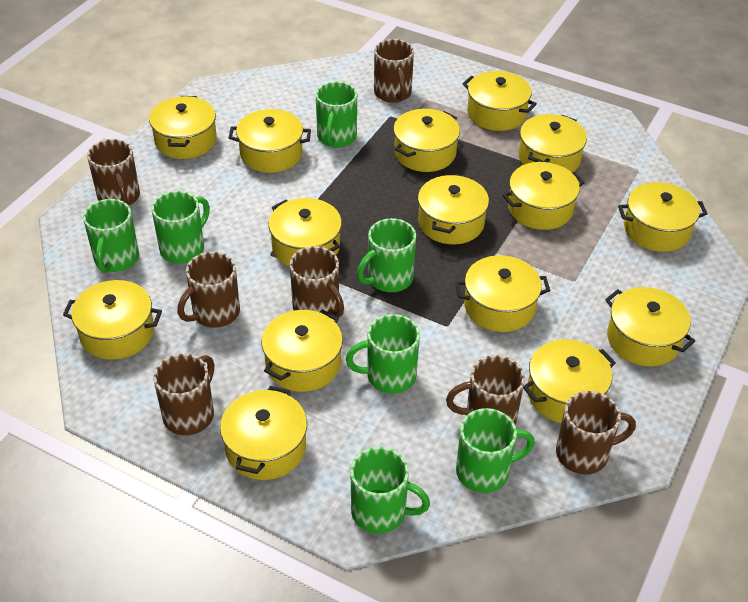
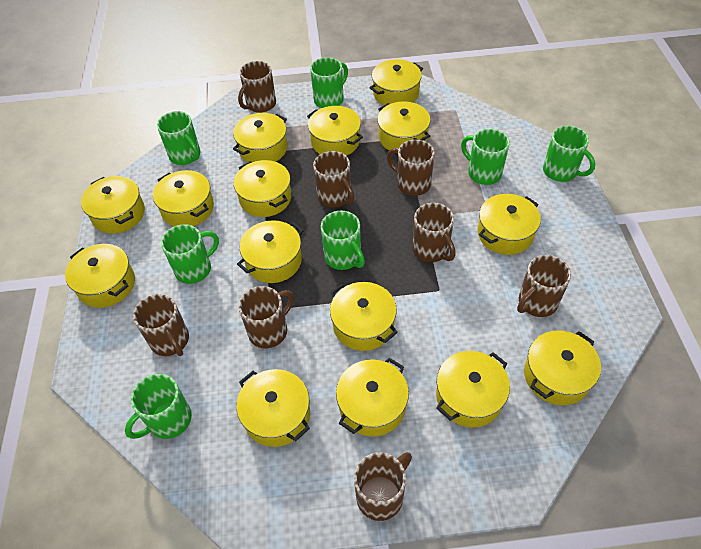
brown mug: [87,139,140,206] [153,353,214,435] [177,252,240,328] [290,246,344,318] [374,39,414,103] [446,355,525,425] [556,391,636,474] = 7 -> [133,294,189,356] [238,61,276,113] [239,286,294,348] [313,151,354,208] [354,452,412,521] [387,139,435,196] [412,203,455,262] [517,255,571,317] = 8

